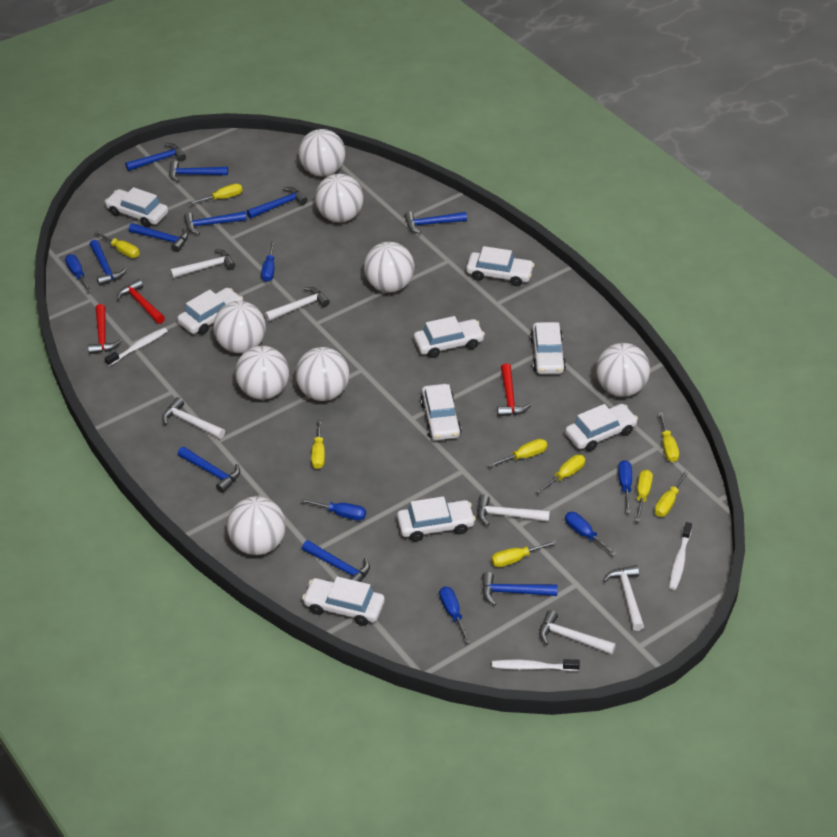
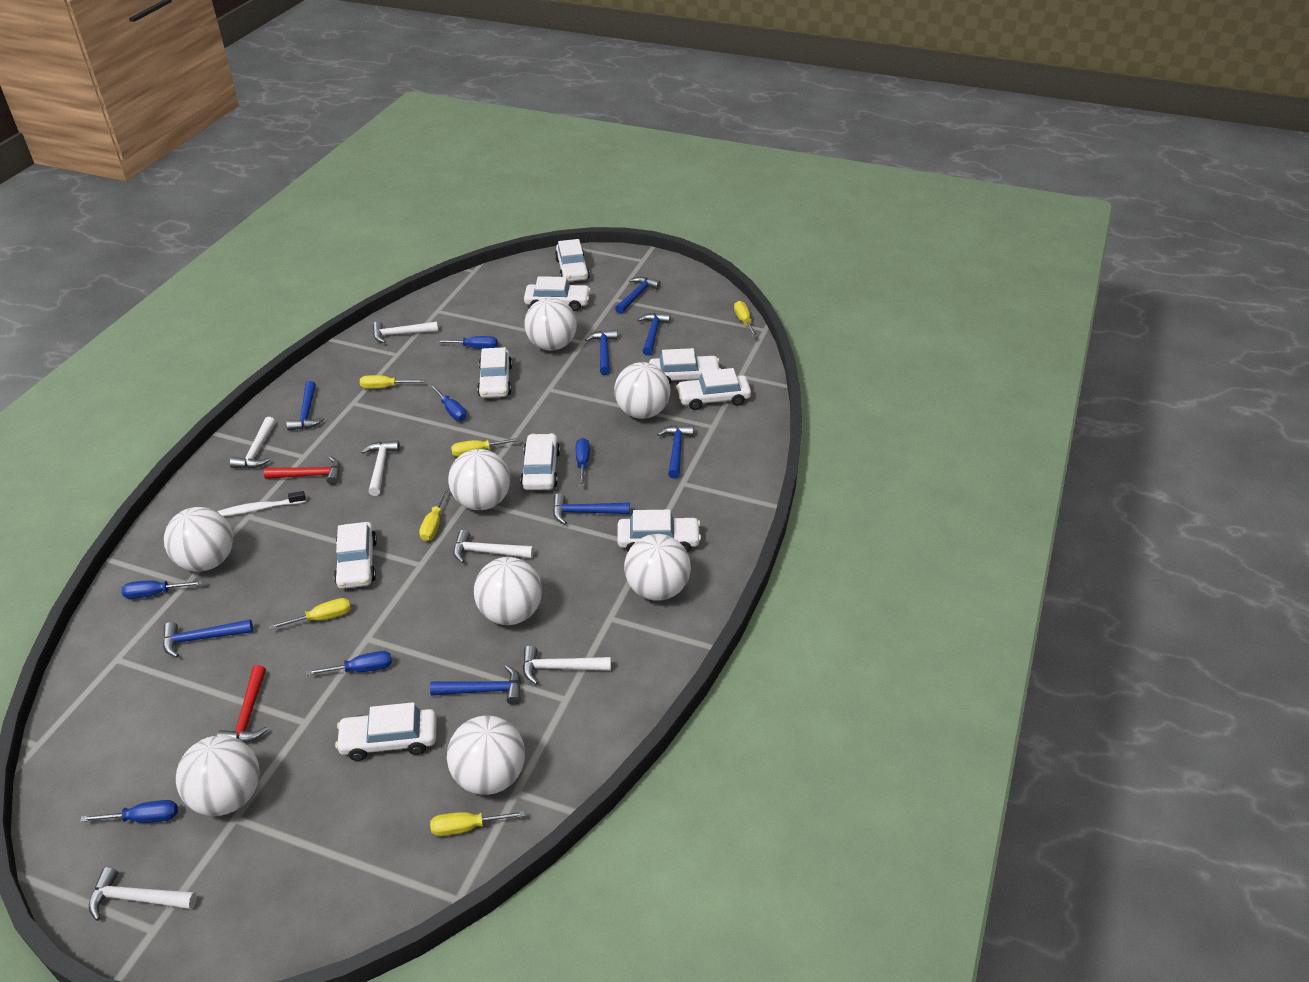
blue hammer: [90,240,127,286] [125,143,186,171] [129,223,188,252] [169,160,228,182] [178,447,240,493] [184,211,247,235] [247,187,307,219] [302,540,370,582] [404,211,467,234] [482,572,558,605] = 10 -> [163,619,253,657] [286,381,325,431] [430,665,521,705] [553,493,630,524] [585,330,617,375] [615,277,661,314] [637,313,671,356] [657,425,694,479] = 8
red hammer: [88,304,121,354] [117,279,165,324] [497,363,531,417] = 3 -> [217,665,268,743] [264,456,340,485] = 2
white toothbrush: [105,328,167,366] [492,659,580,671] [669,522,692,590] = 3 -> [218,491,306,516] = 1
yellow screwdriver: [94,231,139,258] [189,183,242,205] [311,419,325,469] [488,439,547,468] [491,540,557,567] [536,455,585,494] [635,470,653,522] [655,470,689,517] [658,413,679,462] = 9 -> [269,598,351,630] [360,375,425,389] [419,488,448,541] [430,811,525,836] [451,438,520,457] [734,301,757,337] = 6

